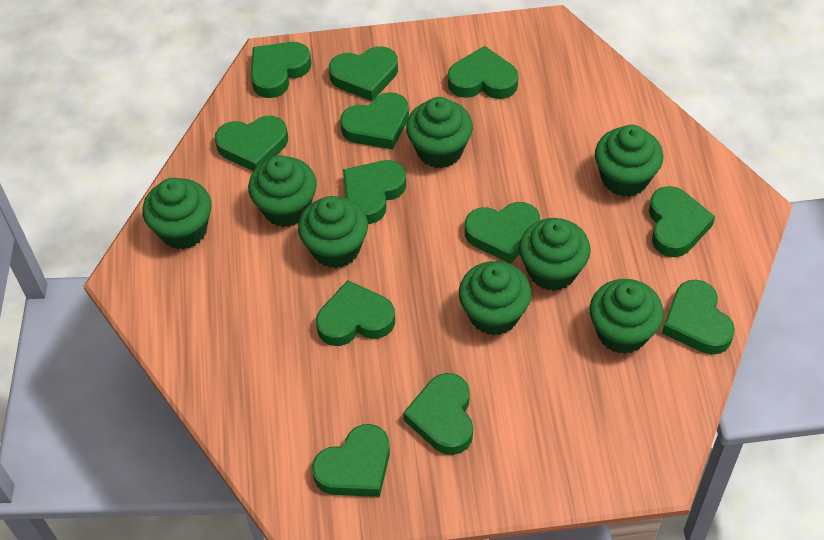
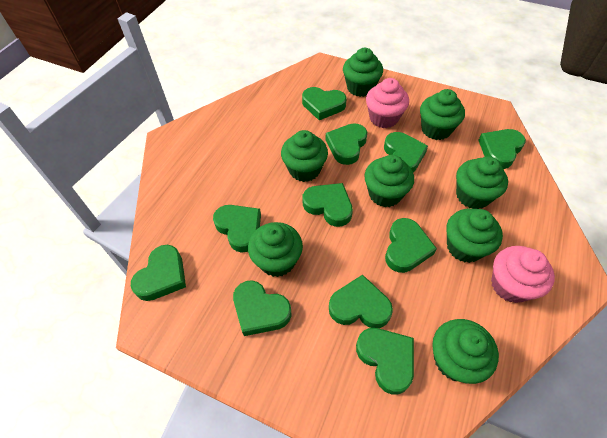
green heart: [215,116,288,171] [251,42,311,98] [312,424,390,497] [316,280,395,346] [329,46,398,101] [340,92,409,149] [343,160,406,224] [403,373,473,455] [448,46,518,99] [465,202,540,264] [649,186,715,257] [662,279,735,355] = 12 -> [131,245,186,301] [213,205,261,253] [233,280,291,336] [302,87,347,120] [303,183,353,227] [325,123,367,165] [329,275,393,328] [356,328,414,394] [384,132,428,173] [385,218,437,273] [478,129,526,169] = 11
pink cupcake: none = 0 -> [366,78,409,128] [491,246,555,303] = 2

